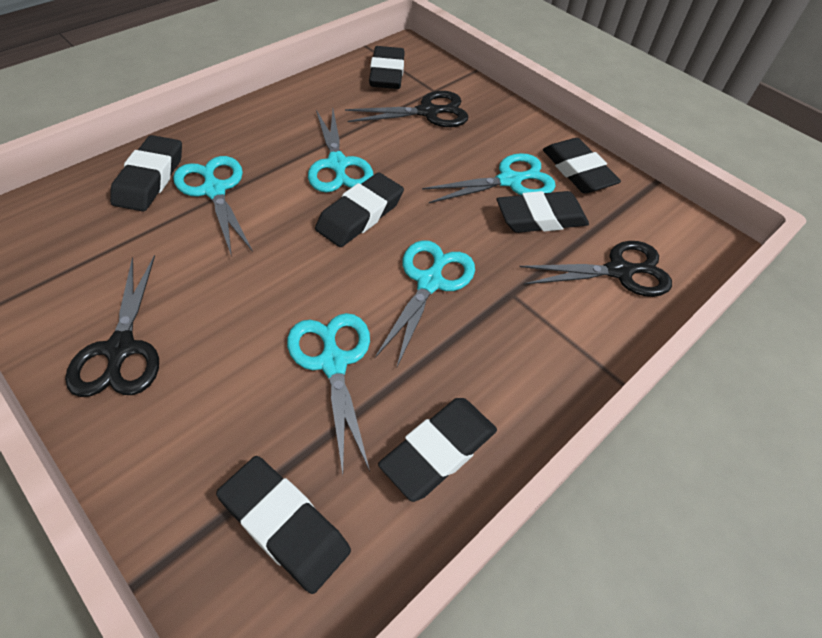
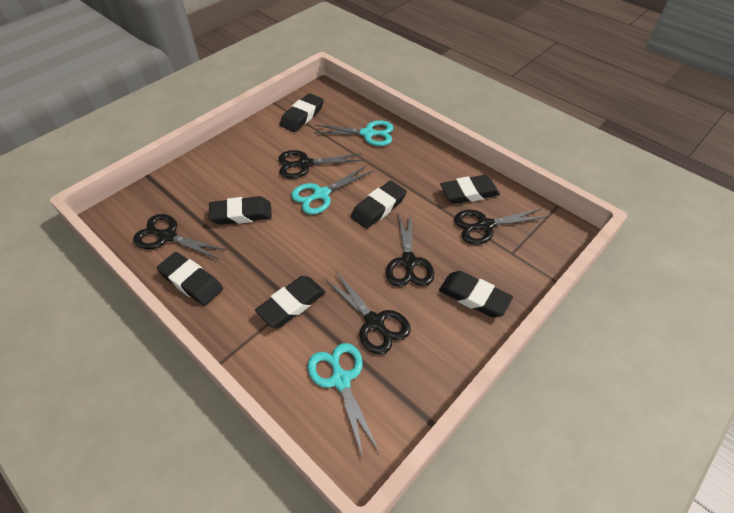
black scissors: [65,255,159,397] [345,91,468,127] [519,241,672,297] = 3 -> [133,214,226,259] [278,150,363,179] [325,272,411,355] [386,212,434,287] [454,208,547,245] = 5
turquoise scissors: [173,156,253,257] [287,313,370,474] [308,110,374,192] [375,240,475,367] [422,153,556,203] = 5 -> [291,166,374,215] [307,343,380,458] [314,120,393,146] = 3

